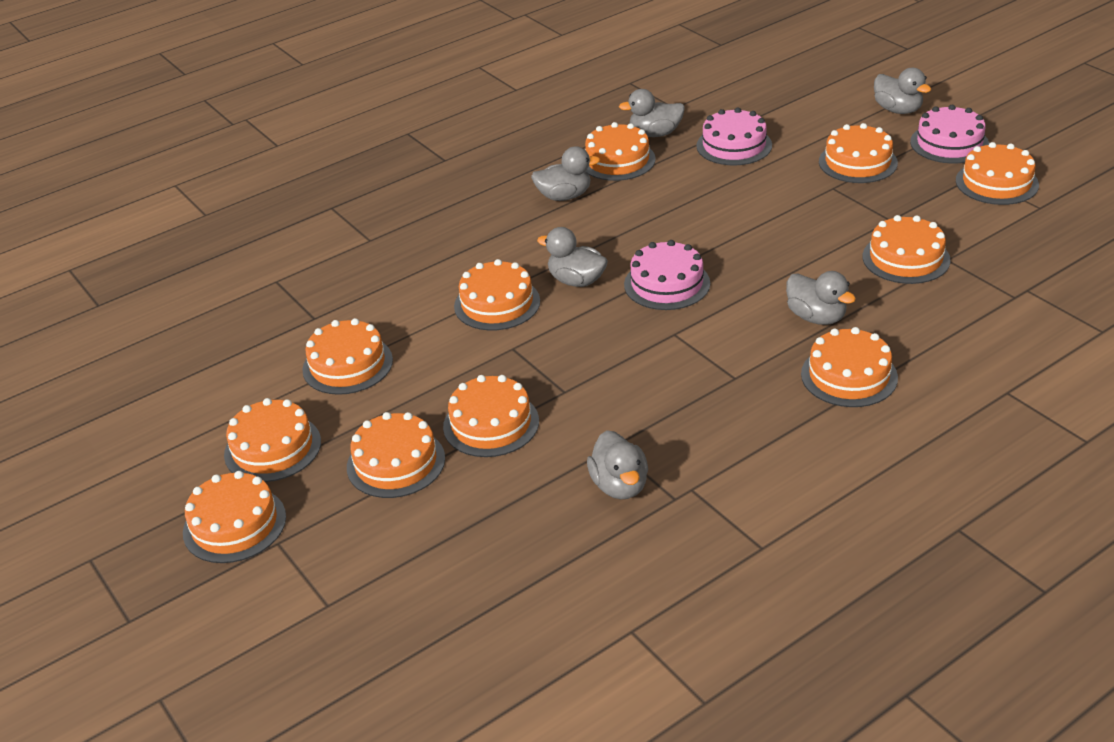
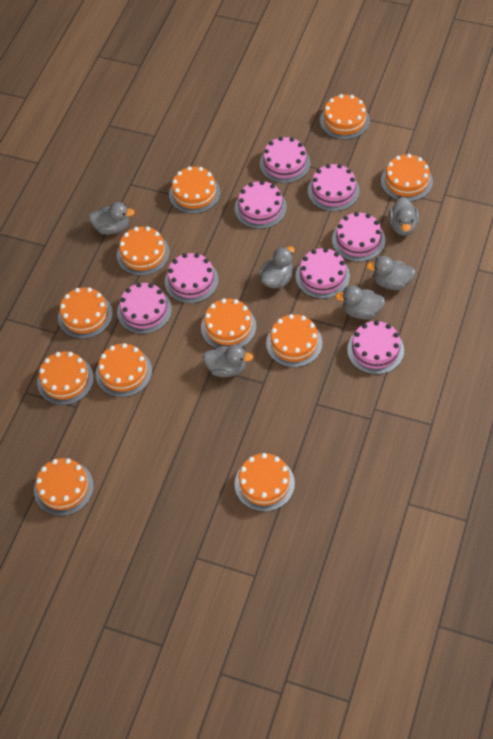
pink cake: [624,240,710,310] [696,108,772,166] [910,105,989,164] = 3 -> [117,283,172,334] [165,253,219,303] [235,181,287,229] [260,137,310,183] [296,248,350,299] [308,164,360,211] [332,212,385,262] [347,321,404,374] = 8

